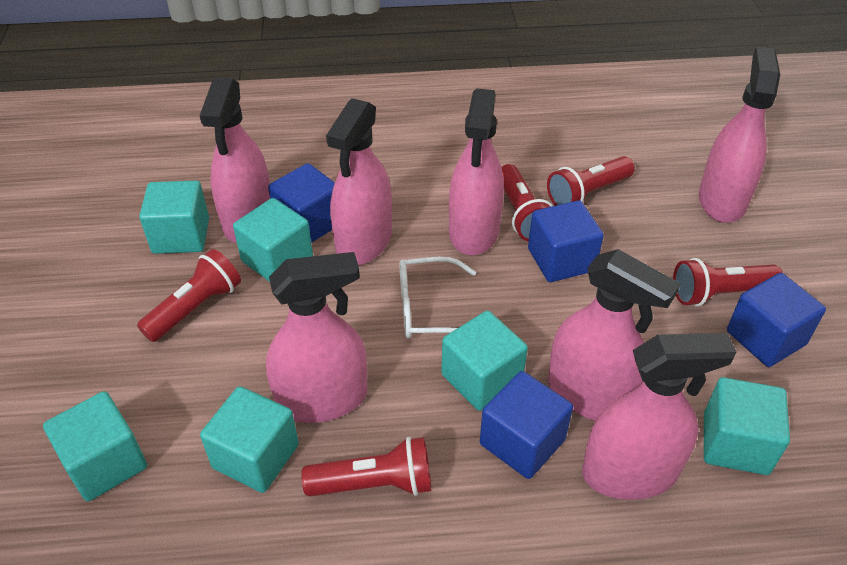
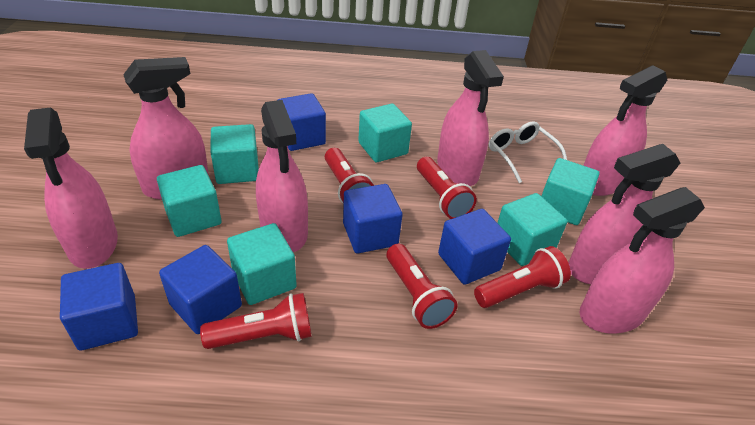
blue cube: [268,163,335,243] [480,371,573,479] [528,200,604,282] [727,273,826,367] = 4 -> [60,263,138,351] [159,245,242,334] [278,93,326,151] [343,184,403,254] [438,209,511,285] = 5

